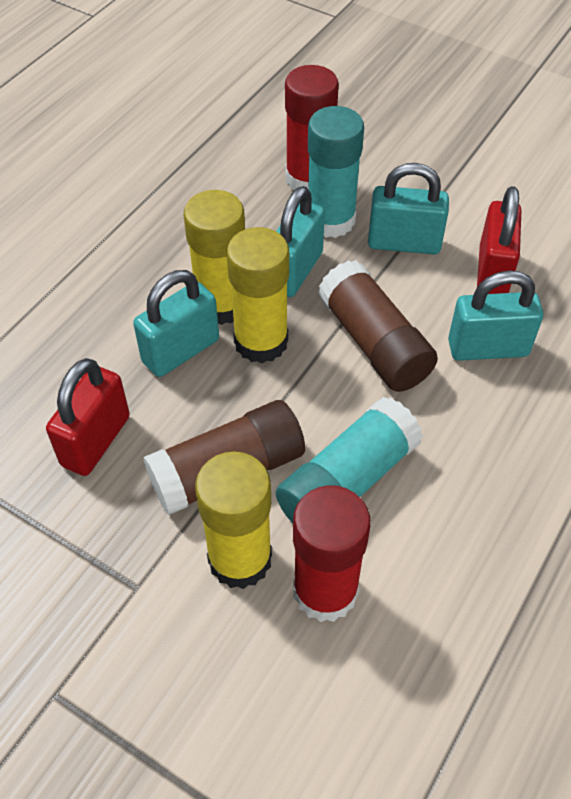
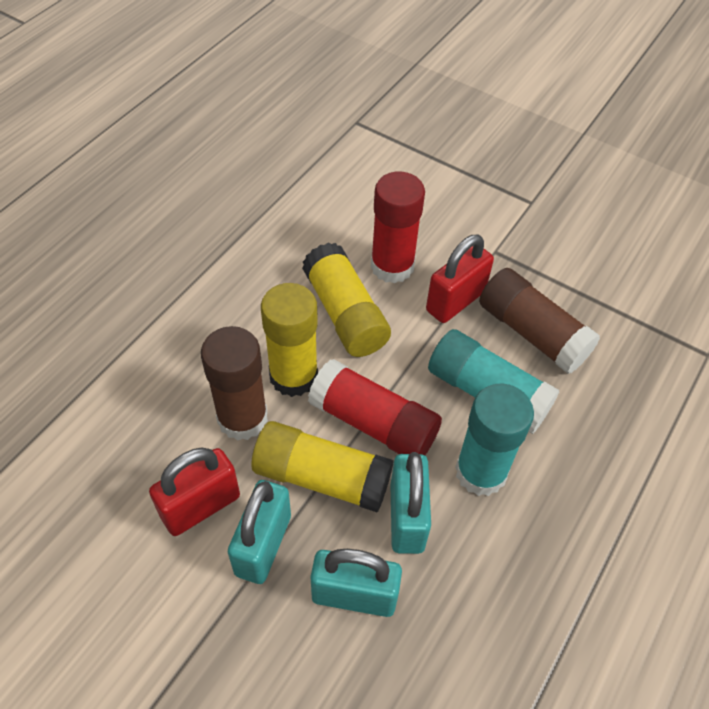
turquoise padlock: [133,270,219,377] [276,186,325,297] [368,163,449,254] [448,270,543,361] = 4 -> [228,480,291,584] [310,549,402,617] [391,452,431,554] = 3

